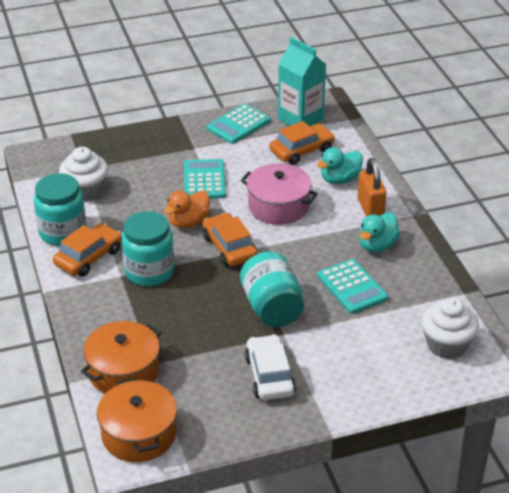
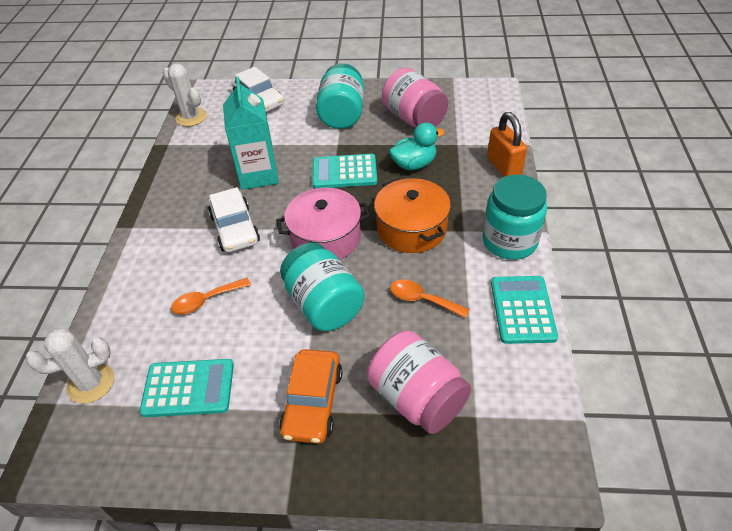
orange car: [53,223,122,277] [202,213,257,266] [269,121,335,165] = 3 -> [279,349,343,444] = 1
orange duck: [164,190,210,228] = 1 -> none = 0
orange pot: [81,321,161,394] [97,378,177,462] = 2 -> [374,178,451,253] = 1
orange spoon: none = 0 -> [171,278,251,314] [390,279,470,318] = 2
pink jar: none = 0 -> [367,330,471,434] [382,68,448,127] = 2
turquoise duck: [317,147,363,184] [359,212,400,253] = 2 -> [389,122,445,170] = 1
white cactus: none = 0 -> [26,328,114,404] [163,64,207,126] = 2
white car: [245,334,296,400] = 1 -> [208,187,260,252] [231,67,284,112] = 2
white cupcake: [59,147,108,202] [422,297,479,359] = 2 -> none = 0

